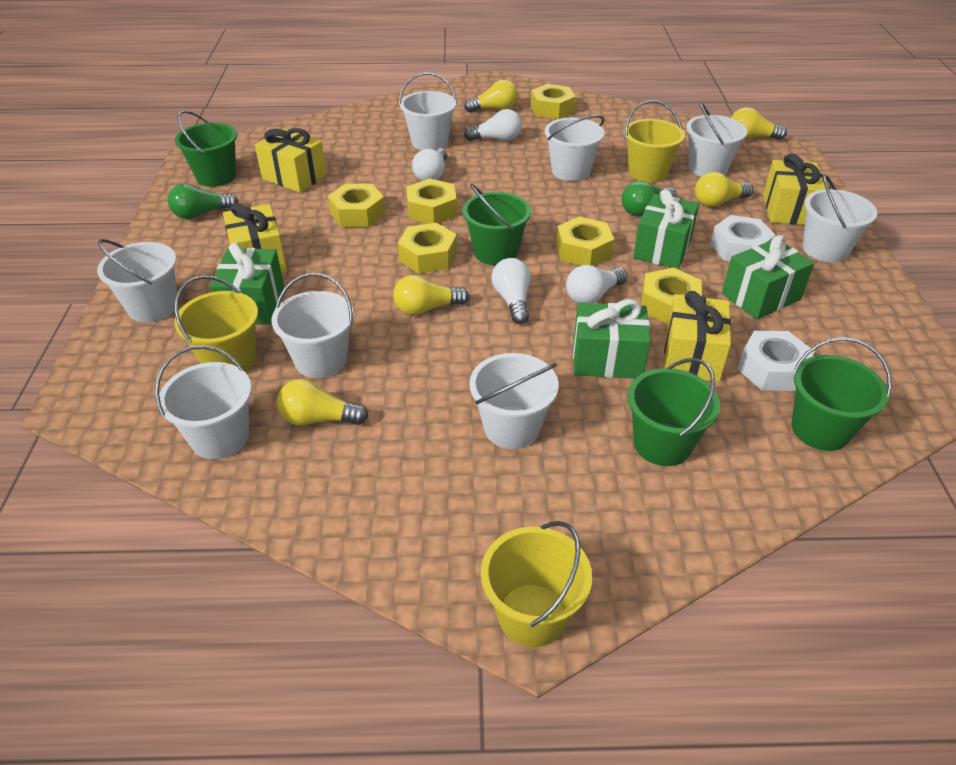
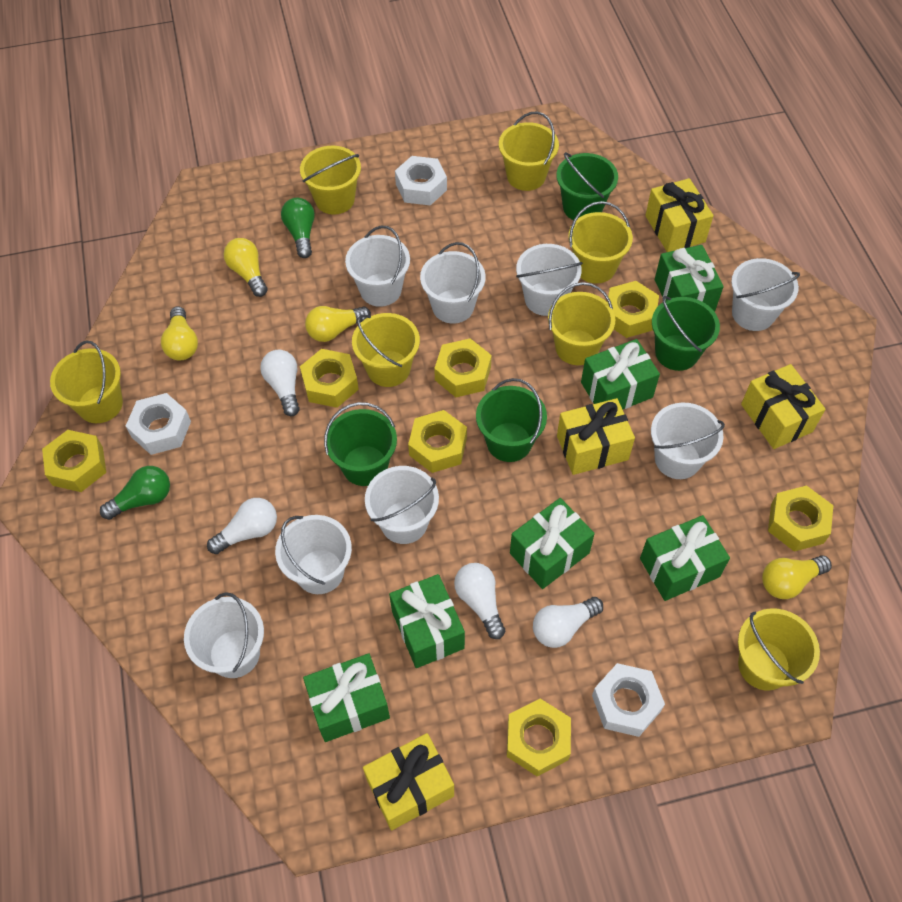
green gift: [210,243,284,324] [573,299,651,379] [633,189,699,269] [722,235,814,319] = 4 -> [303,653,390,742] [389,574,465,668] [510,498,595,589] [581,339,660,409] [640,515,730,601] [655,245,724,312] = 6
white nut: [710,215,775,261] [737,331,815,391] = 2 -> [126,393,191,455] [395,156,447,205] [592,663,665,737] = 3
yellow bucket: [174,275,258,371] [481,521,592,647] [624,100,685,183] = 3 -> [50,341,123,423] [300,146,361,215] [352,313,420,387] [499,112,559,191] [548,282,615,365] [568,201,633,284] [738,608,820,691] = 7
yellow light bulb: [277,379,369,426] [393,275,469,315] [464,80,518,113] [695,172,753,207] [731,107,787,140] = 5 -> [161,307,198,361] [224,238,268,297] [305,306,371,342] [762,555,832,599] = 4
yellow nut: [328,184,385,227] [398,223,457,274] [406,178,457,224] [530,84,576,119] [556,217,614,266] [641,267,702,324] = 6 -> [42,430,106,492] [300,349,359,408] [408,410,467,473] [434,338,492,397] [507,699,571,776] [607,281,659,338] [768,486,833,552] = 7

